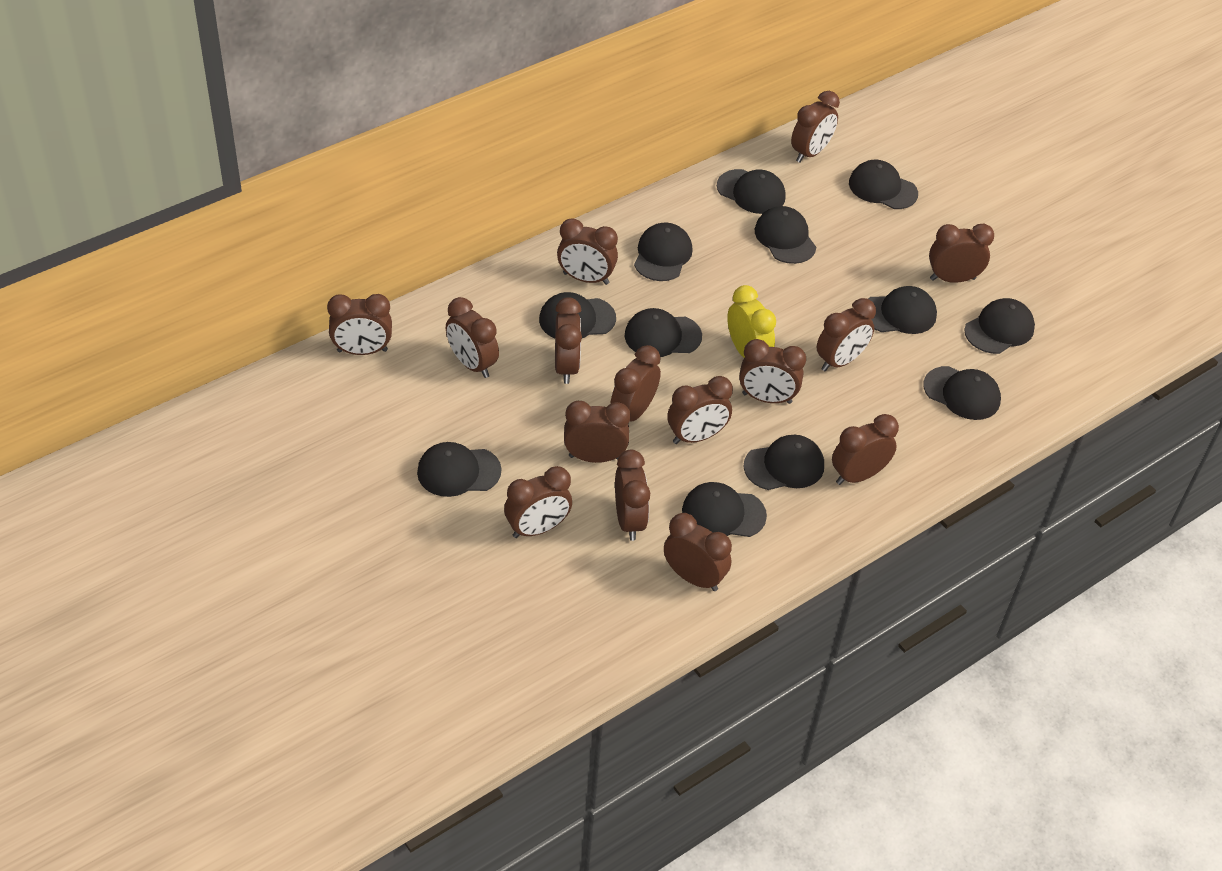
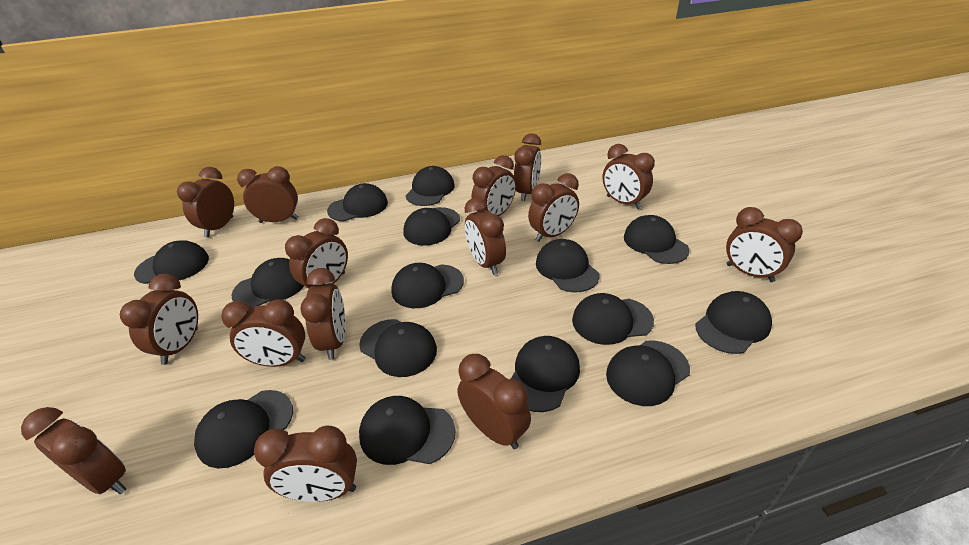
black cap: [417,442,502,497] [539,292,616,338] [625,308,702,357] [634,223,693,281] [682,482,767,537] [717,169,786,214] [744,435,824,490] [755,206,816,264] [849,160,918,209] [868,286,937,334] [923,366,1001,420] [964,298,1035,354] = 12 -> [134,240,209,284] [194,390,293,469] [231,258,304,308] [327,183,388,221] [359,319,437,377] [359,396,456,465] [391,263,464,308] [404,207,460,246] [405,166,455,206] [511,336,580,412] [536,239,599,293] [572,293,654,345] [606,340,690,406] [624,215,689,264] [695,291,772,354] = 15
yellow clock: [727,285,776,358] = 1 -> none = 0

